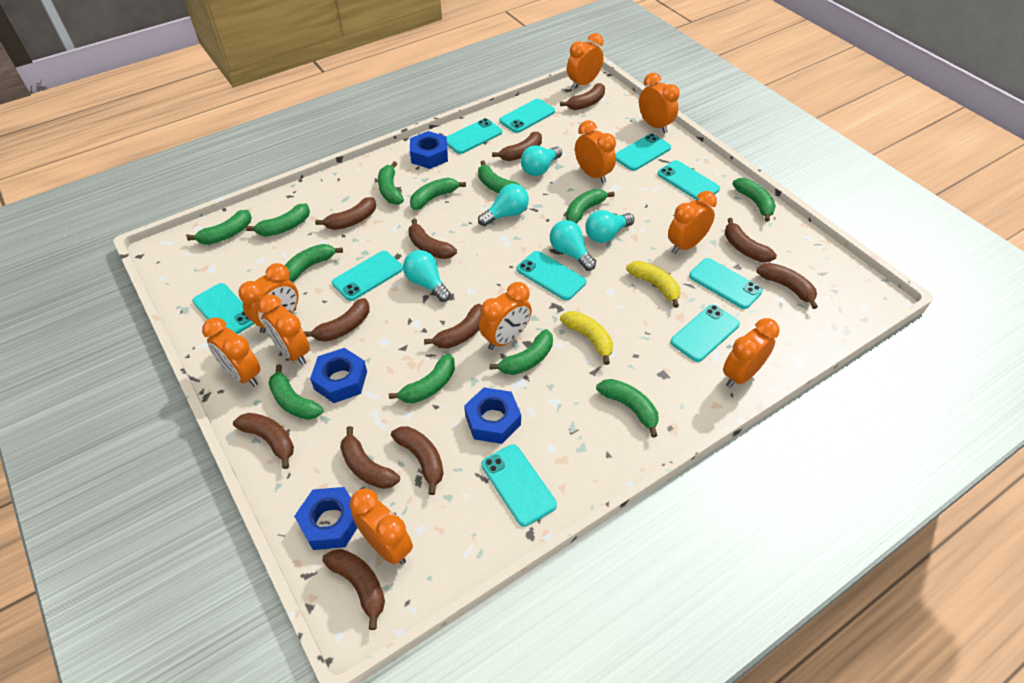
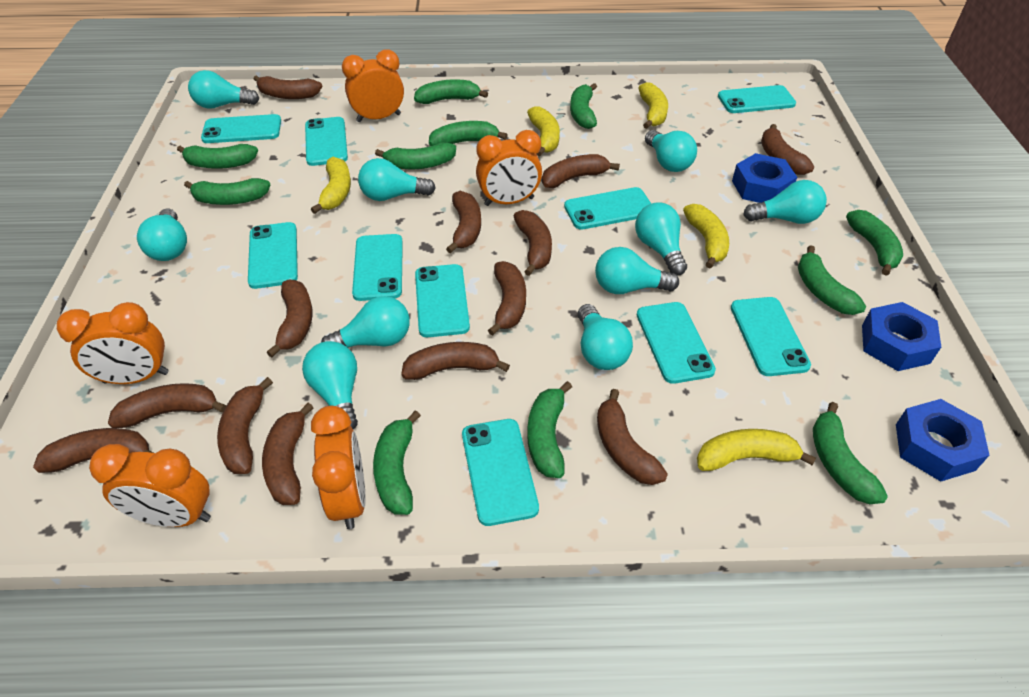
blue nut: [294,487,357,550] [310,348,367,403] [410,131,448,169] [464,387,521,444] = 4 -> [732,153,797,203] [862,302,941,371] [896,399,989,482] = 3
brown banana: [233,413,294,469] [304,298,370,342] [315,197,376,230] [322,549,385,630] [340,426,400,489] [391,426,444,495] [408,219,457,259] [424,304,482,349] [492,132,542,161] [560,83,605,110] [725,218,777,262] [756,263,818,309] = 12 -> [33,428,153,473] [108,383,227,428] [217,377,273,474] [254,75,323,99] [262,403,314,505] [267,280,313,357] [401,342,510,380] [446,191,481,253] [488,261,526,336] [514,210,552,276] [542,154,620,188] [597,389,668,485] [761,124,814,175] = 13
green banana: [187,210,252,245] [246,204,310,236] [268,364,324,420] [284,244,343,282] [378,161,404,205] [389,353,455,403] [410,178,466,210] [478,161,521,193] [490,329,553,375] [566,189,615,224] [596,379,659,438] [732,178,776,222] = 12 -> [177,144,258,169] [184,178,270,205] [373,410,421,515] [375,142,456,169] [414,79,488,104] [429,121,508,146] [527,381,572,478] [570,83,597,129] [798,245,866,315] [813,402,888,504] [846,210,903,276] = 11
orange clock: [202,318,261,387] [238,263,299,333] [258,294,310,365] [350,488,413,565] [479,282,532,350] [567,33,604,89] [575,120,616,183] [639,73,680,133] [668,191,717,254] [723,318,780,388] = 10 -> [57,302,169,384] [89,444,211,527] [311,405,366,529] [342,50,404,122] [476,130,542,206] = 5
turquoise light bulb: [403,250,451,302] [478,184,529,226] [521,145,562,176] [550,220,596,271] [585,210,634,243] = 5 -> [137,209,187,261] [188,70,259,109] [302,341,358,430] [321,296,410,348] [358,158,436,201] [578,304,633,370] [595,247,679,294] [635,203,687,276] [645,130,697,172] [743,180,827,224] = 10
yellow banana: [560,311,613,365] [626,261,680,308] = 2 -> [311,157,351,214] [527,106,560,156] [638,82,668,129] [683,204,729,268] [697,429,816,471] = 5

